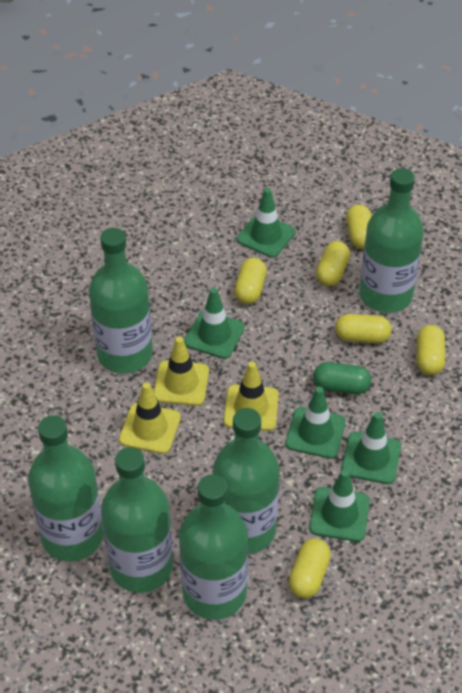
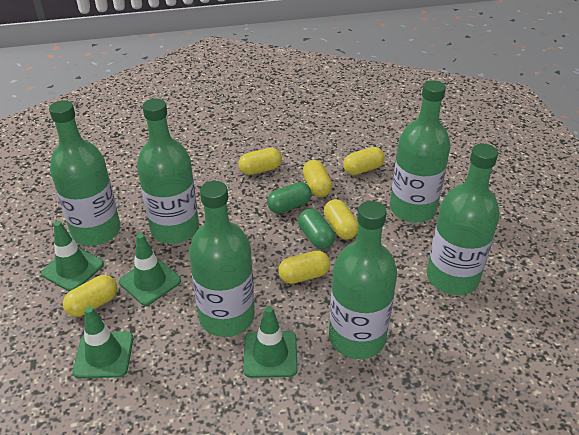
green capsule: [313,362,371,394] = 1 -> [267,182,312,213] [298,209,335,249] = 2
green traffic cone: [184,288,245,359] [237,188,295,258] [285,387,346,459] [309,469,370,542] [341,412,401,484] = 5 -> [41,221,104,292] [73,306,133,378] [119,233,181,306] [243,306,298,378] = 4
yellow traffic cone: [119,382,181,454] [154,336,209,406] [224,361,279,431] = 3 -> none = 0

